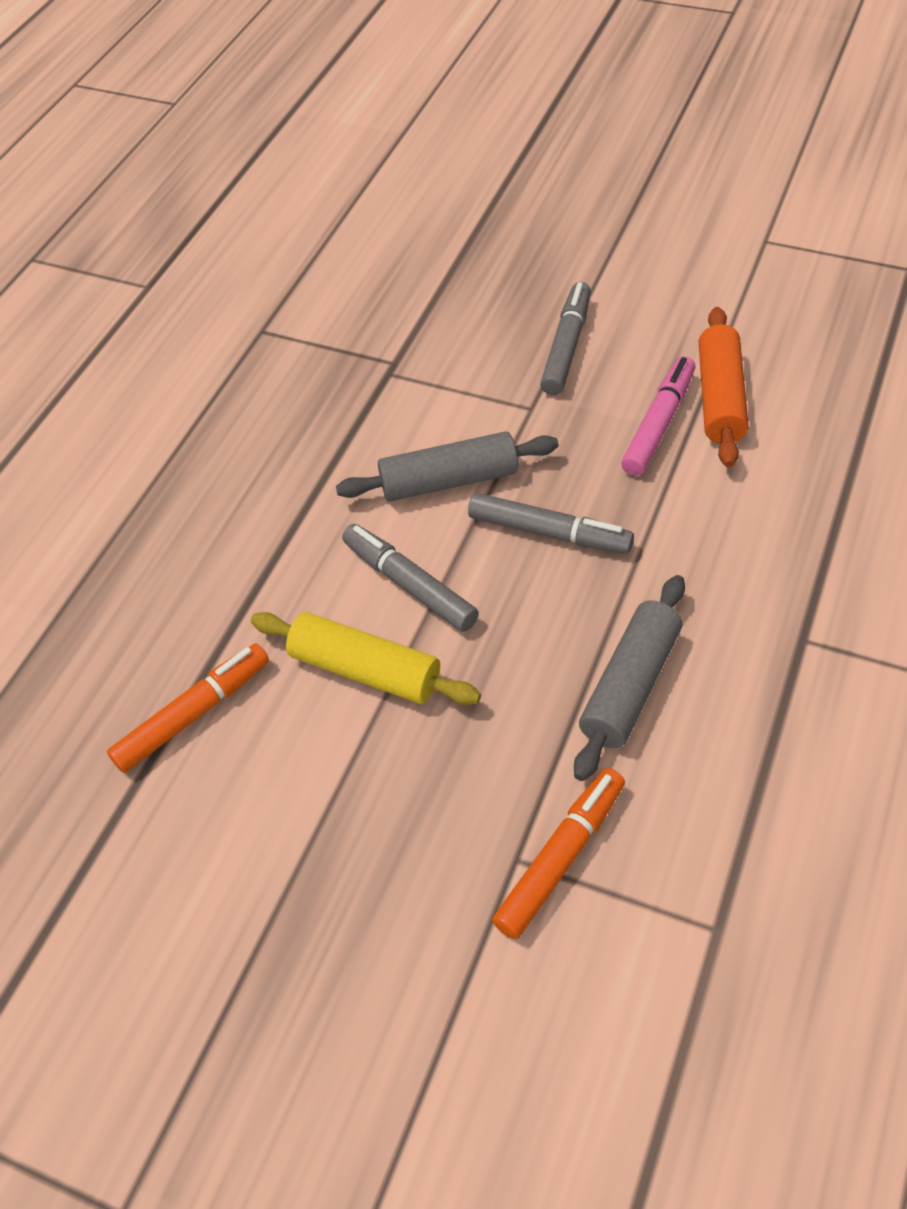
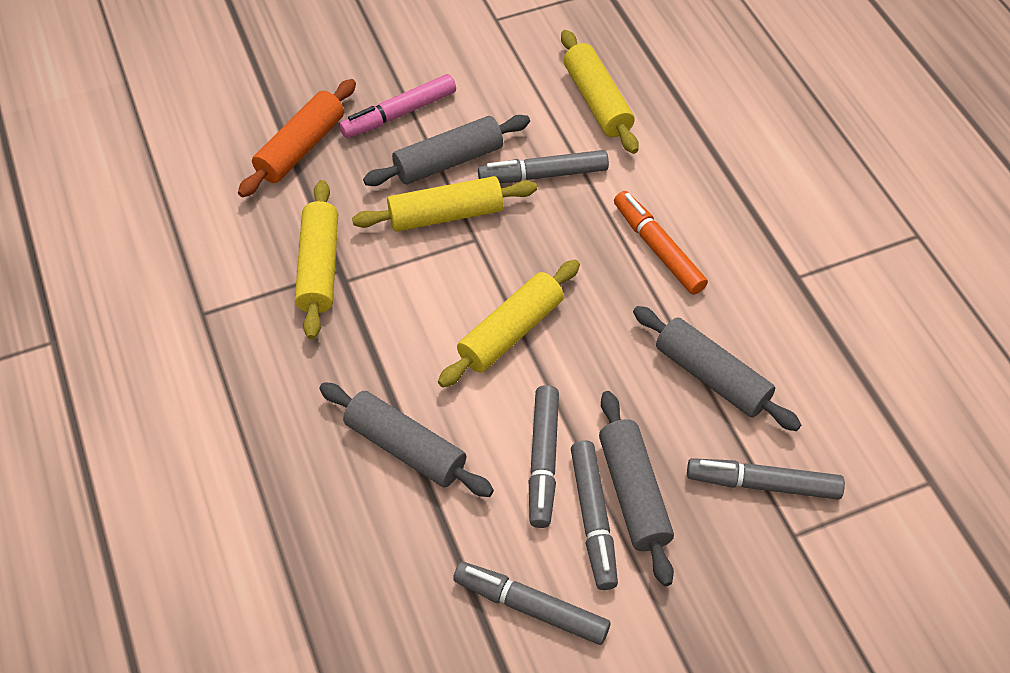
grey marker: [342,524,479,632] [468,493,634,554] [540,282,591,395] = 3 -> [453,562,610,645] [478,150,609,183] [529,385,559,528] [571,441,618,590] [687,458,845,500] = 5
grey rolling pin: [336,431,559,502] [574,575,685,781] = 2 -> [319,382,494,497] [363,115,530,186] [599,391,674,586] [633,306,801,431] = 4
orange marker: [107,643,269,773] [492,768,625,939] = 2 -> [614,191,708,295] = 1
yellow rolling pin: [251,612,481,705] = 1 -> [295,180,338,339] [352,176,537,232] [438,260,580,388] [561,30,639,154] = 4

